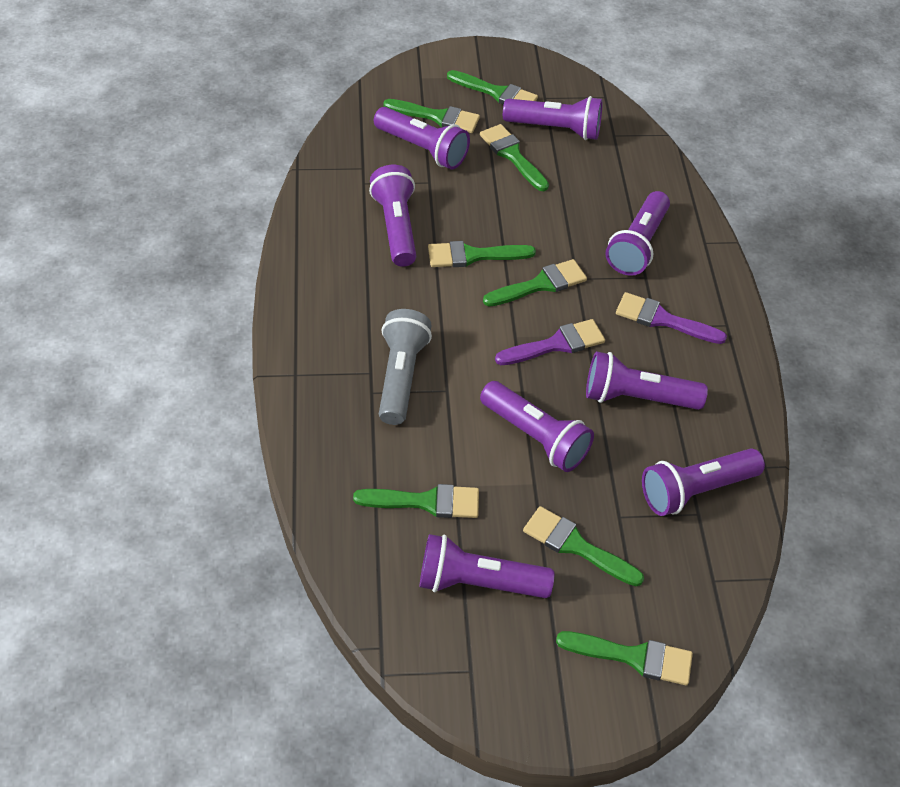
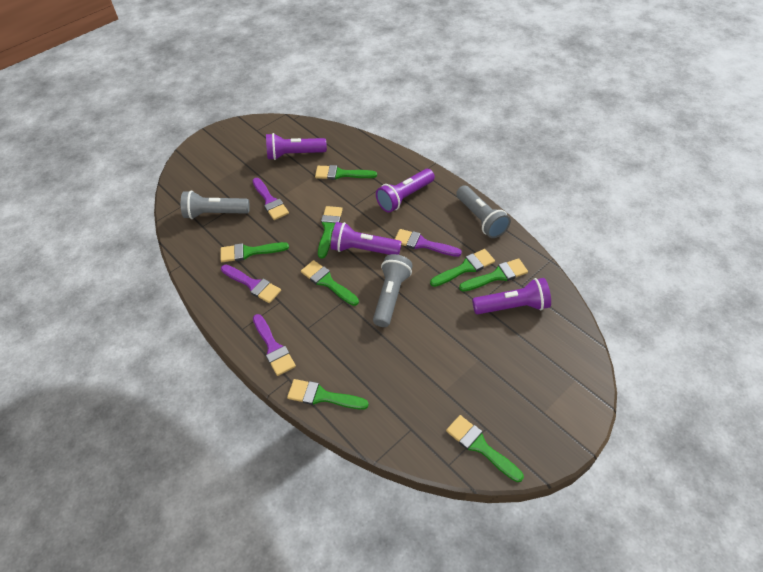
grey flashlight: [379,309,432,425] = 1 -> [181,190,250,219] [373,254,413,327] [456,185,511,238] = 3
purple brush: [495,319,605,365] [616,292,727,344] = 2 -> [221,265,281,303] [252,178,289,220] [253,314,296,376] [395,229,462,257] = 4
purple flashlight: [369,165,416,267] [374,107,470,169] [419,534,554,598] [480,381,594,472] [503,96,603,140] [586,351,708,410] [606,191,670,276] [642,448,765,516] = 8 -> [266,133,327,160] [331,222,402,255] [376,169,435,213] [472,278,551,314] = 4

